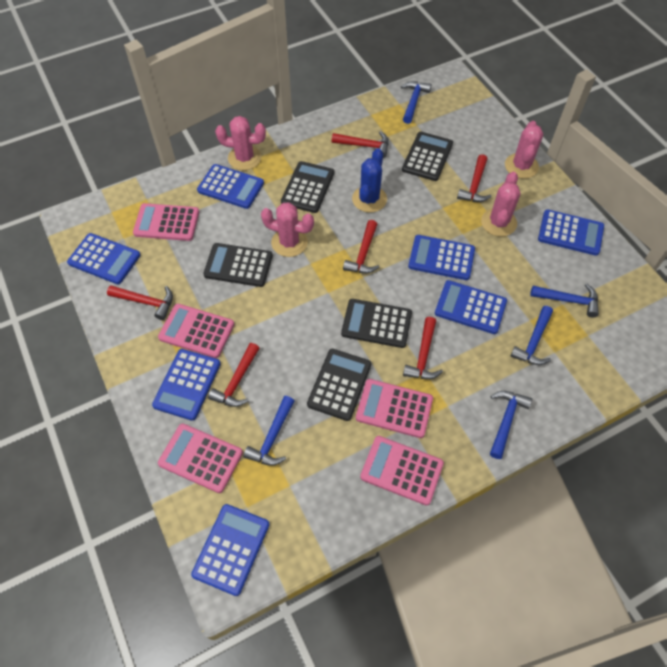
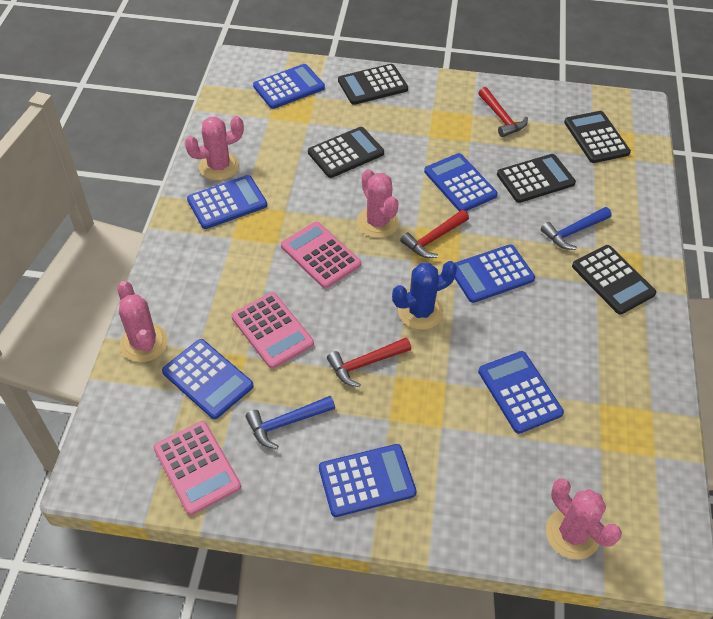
blue hammer: [244,396,294,466] [401,81,432,124] [490,391,532,459] [510,306,553,365] [530,284,599,317] = 5 -> [245,396,335,449] [541,207,612,250] = 2
pink calculator: [133,203,199,241] [158,304,234,358] [158,424,243,493] [356,379,433,438] [360,436,444,506] = 5 -> [153,421,241,515] [231,292,314,369] [281,222,361,289] = 3
red hammer: [107,285,173,320] [208,343,260,407] [332,131,389,158] [343,220,379,273] [403,317,443,379] [457,154,492,202] = 6 -> [327,338,411,387] [400,210,469,258] [479,87,528,137] = 3

